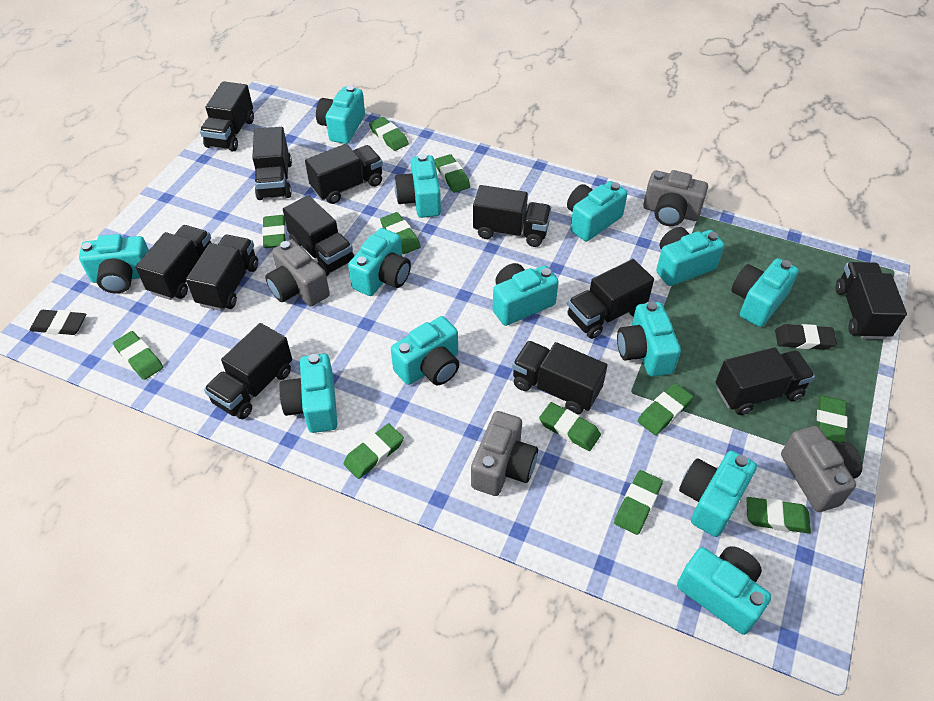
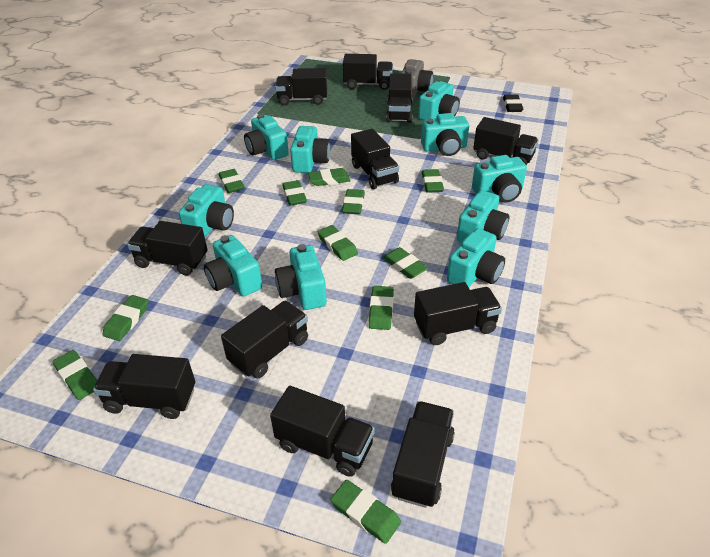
black eraser: [30,310,86,335] [775,324,837,350] = 2 -> [503,95,523,112] = 1
black truck: [135,225,211,300] [186,235,258,311] [200,81,254,151] [204,323,292,419] [252,127,292,200] [283,195,354,276] [305,144,383,204] [473,185,552,247] [512,341,608,414] [567,259,654,339] [716,347,815,415] [836,262,907,340] = 12 -> [93,354,195,419] [127,221,208,275] [221,301,308,378] [270,386,375,477] [275,68,327,105] [343,54,393,90] [351,129,399,189] [386,73,413,123] [391,401,455,508] [414,282,502,345] [473,117,539,165] = 11
grey camera: [265,240,330,306] [471,411,538,496] [643,170,708,226] [781,426,862,512] = 4 -> [401,59,433,98] = 1
turquoise camera: [79,234,149,294] [279,354,337,433] [316,85,365,144] [348,228,411,296] [391,316,459,385] [394,154,441,218] [493,263,559,326] [567,181,627,241] [617,302,681,377] [656,227,725,286] [677,546,772,635] [679,451,757,537] [731,258,799,327] = 13 -> [179,184,234,237] [204,235,262,297] [244,114,289,160] [275,244,327,310] [290,126,330,173] [418,81,460,120] [421,113,469,156] [447,228,505,287] [457,190,509,243] [472,155,527,203] = 10

